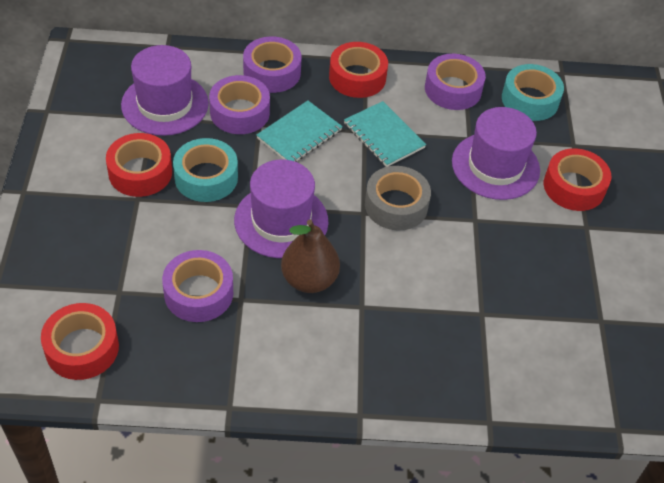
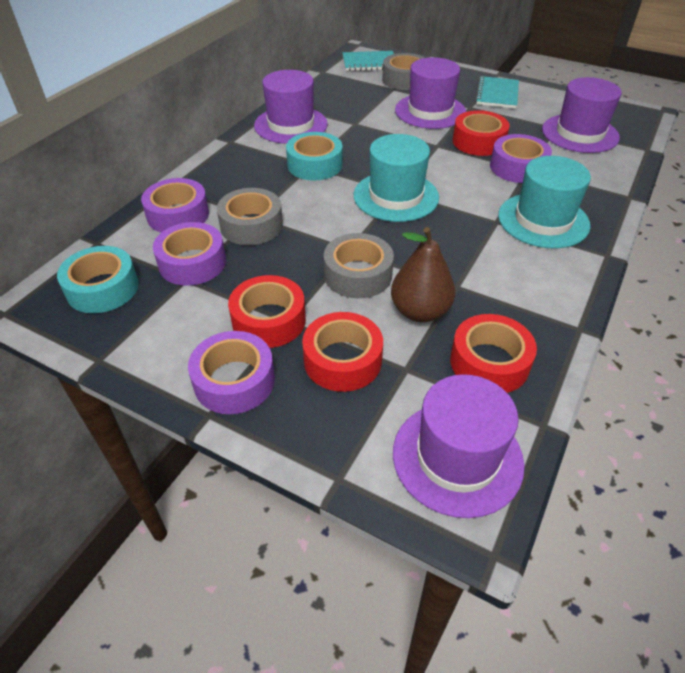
grey tape: [365,166,431,230] = 1 -> [217,188,283,245] [324,233,394,298] [382,53,425,90] = 3
purple hat: [121,45,209,136] [234,160,328,258] [452,107,540,200] = 3 -> [254,70,328,144] [393,374,525,518] [395,57,466,129] [542,77,622,153] = 4
turquoise hat: none = 0 -> [354,134,439,222] [498,156,591,248] = 2

